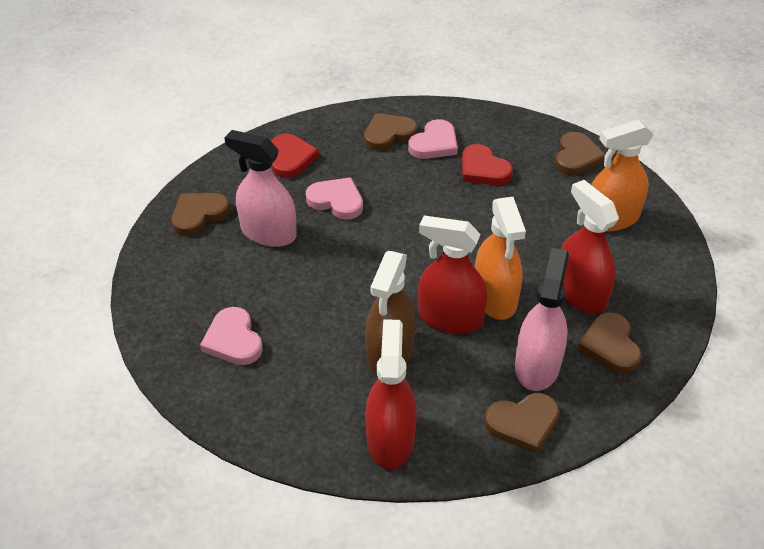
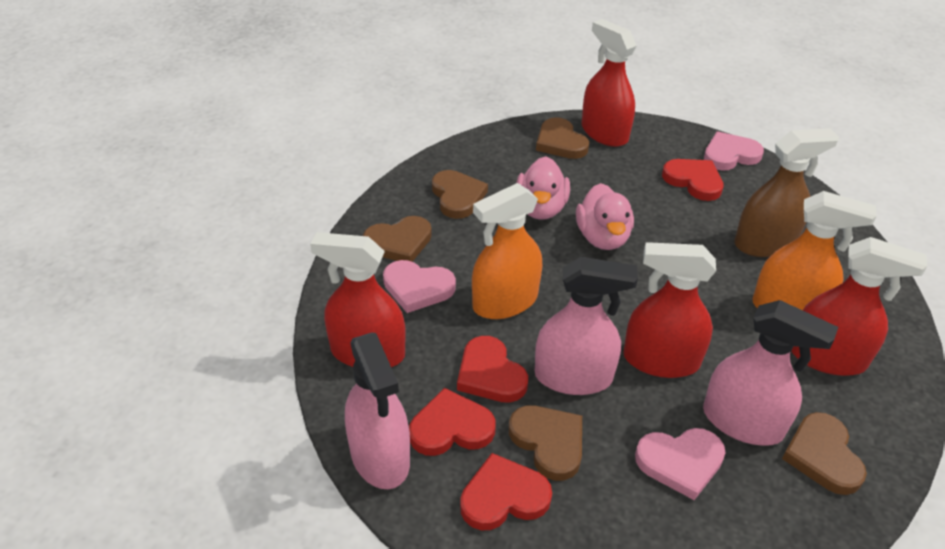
pink duck: none = 0 -> [516,156,570,220] [576,183,634,250] = 2
pink spray bottle: [224,130,297,247] [515,248,569,391] = 2 -> [345,333,410,489] [535,257,638,395] [703,300,838,446] = 3
red heart: [271,134,319,178] [462,144,513,185] = 2 -> [409,388,496,456] [457,336,528,403] [460,453,552,530] [662,159,724,201] = 4
red spray bottle: [365,319,417,469] [418,216,487,334] [561,180,619,313] = 3 -> [310,232,406,367] [581,19,636,147] [623,242,716,378] [791,237,927,376] = 4

